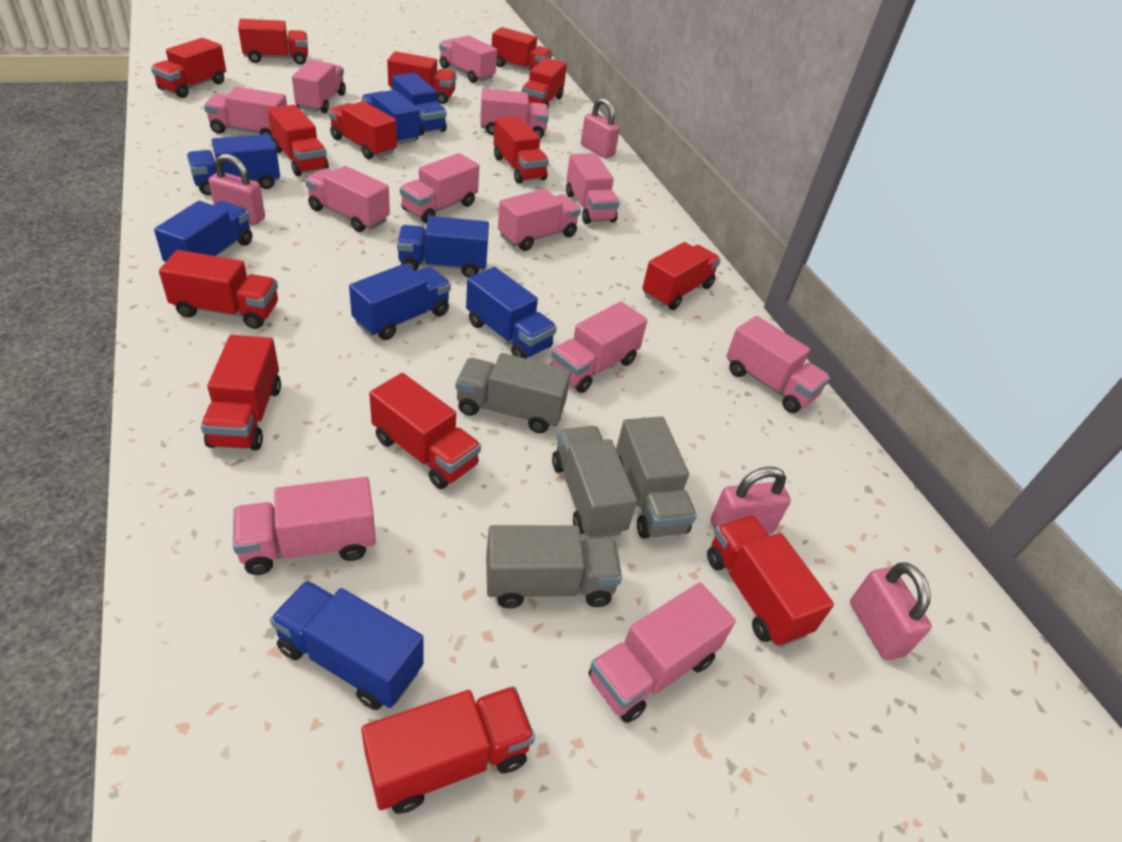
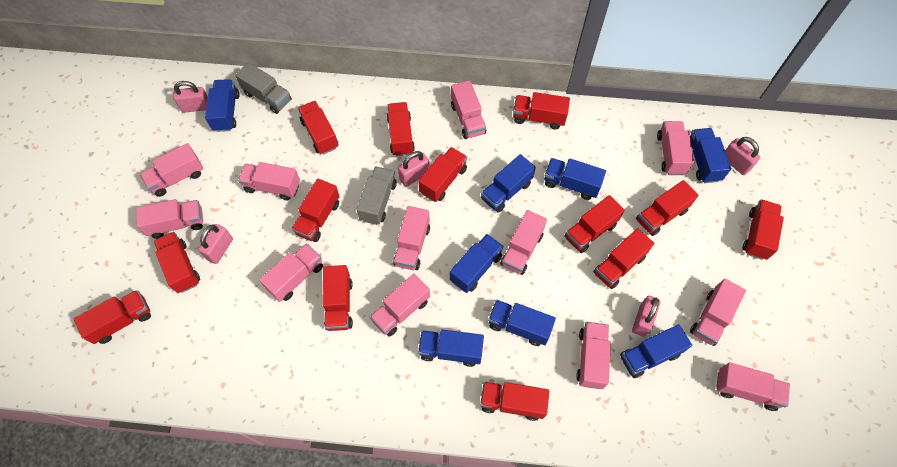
grey truck: [456,353,571,433] [486,525,622,608] [552,426,637,538] [616,416,697,539] = 4 -> [235,62,292,114] [357,166,397,225] = 2
pink padlock: [208,153,265,225] [581,98,620,158] [711,467,791,534] [850,562,932,660] = 4 -> [173,81,208,113] [198,224,233,264] [398,151,429,187] [632,296,661,337] [725,137,760,175] = 5
red truck: [151,38,226,98] [159,250,278,329] [201,335,281,450] [238,19,308,65] [268,105,329,176] [329,101,397,159] [361,686,535,814] [369,373,481,489] [387,51,457,104] [492,27,553,70] [493,116,549,184] [522,58,567,108] [642,242,721,310] [707,516,834,647] = 14 -> [74,290,151,344] [154,232,200,293] [292,179,340,242] [298,101,338,155] [322,265,353,331] [387,102,415,156] [418,147,467,202] [480,381,550,421] [513,92,570,129] [565,195,625,253] [593,228,654,289] [636,180,699,236] [743,199,784,260] = 13

